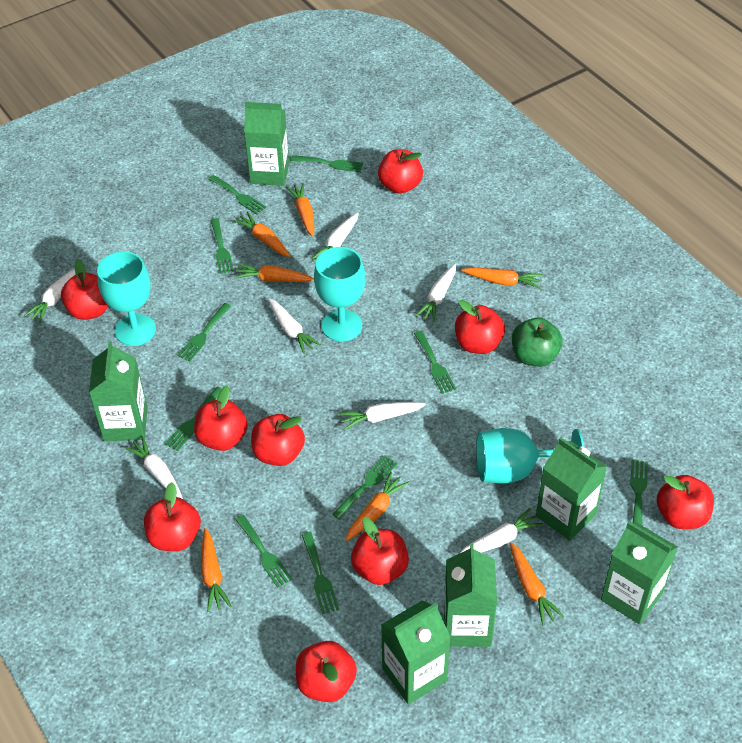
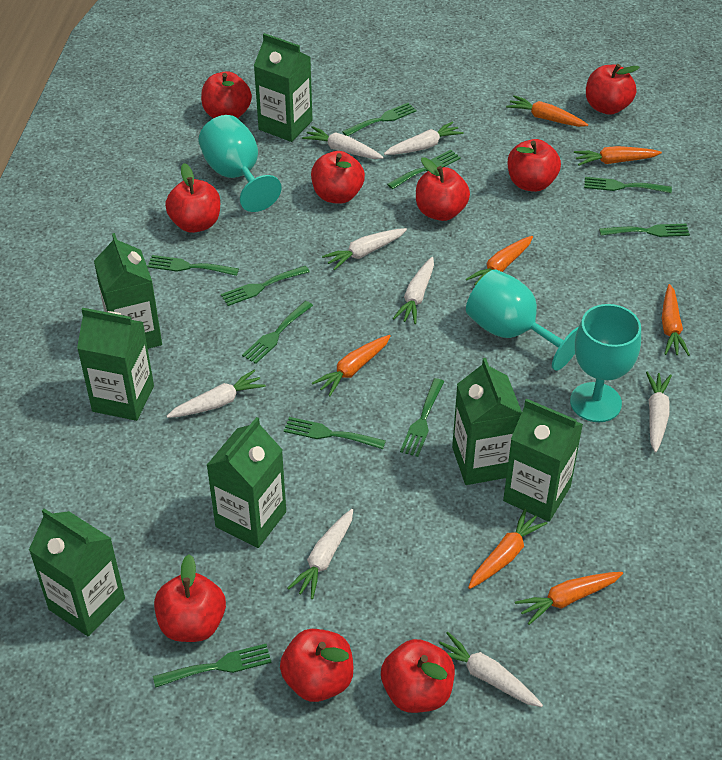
green apple: [512,317,563,367] = 1 -> none = 0
green carton: [89,341,148,441] [244,102,289,186] [381,600,451,704] [444,544,497,647] [536,437,607,541] [601,522,678,625] = 6 -> [29,509,125,636] [77,308,154,421] [94,233,162,349] [207,417,286,548] [254,33,312,142] [452,358,522,485] [503,399,583,522] = 7
white carrot: [24,269,76,323] [124,436,183,499] [268,298,321,354] [312,212,359,260] [339,402,426,430] [415,264,456,322] [459,508,543,554] = 7 -> [167,370,266,418] [287,509,353,599] [302,126,384,159] [322,228,407,270] [384,121,464,155] [393,257,434,324] [439,632,543,707] [646,372,672,453] = 8

